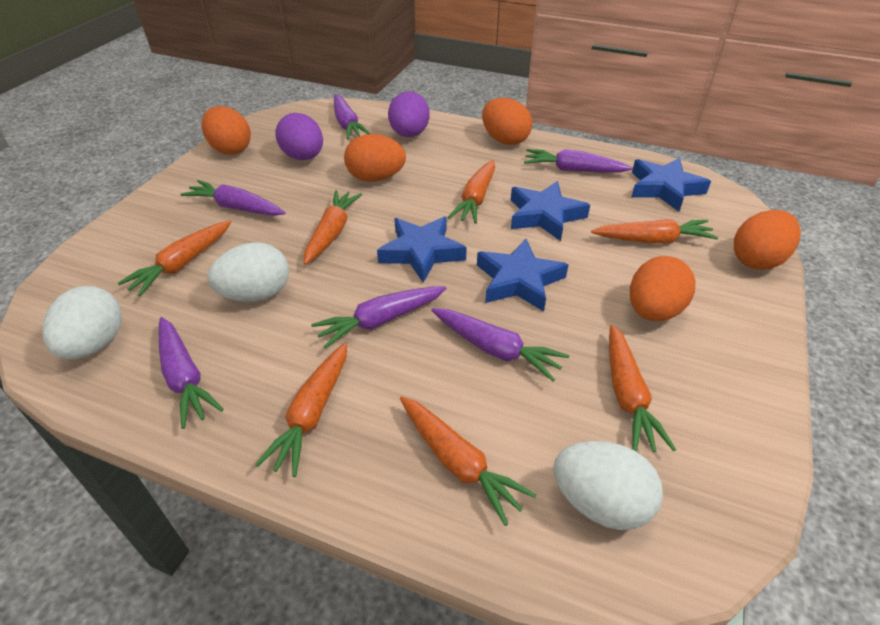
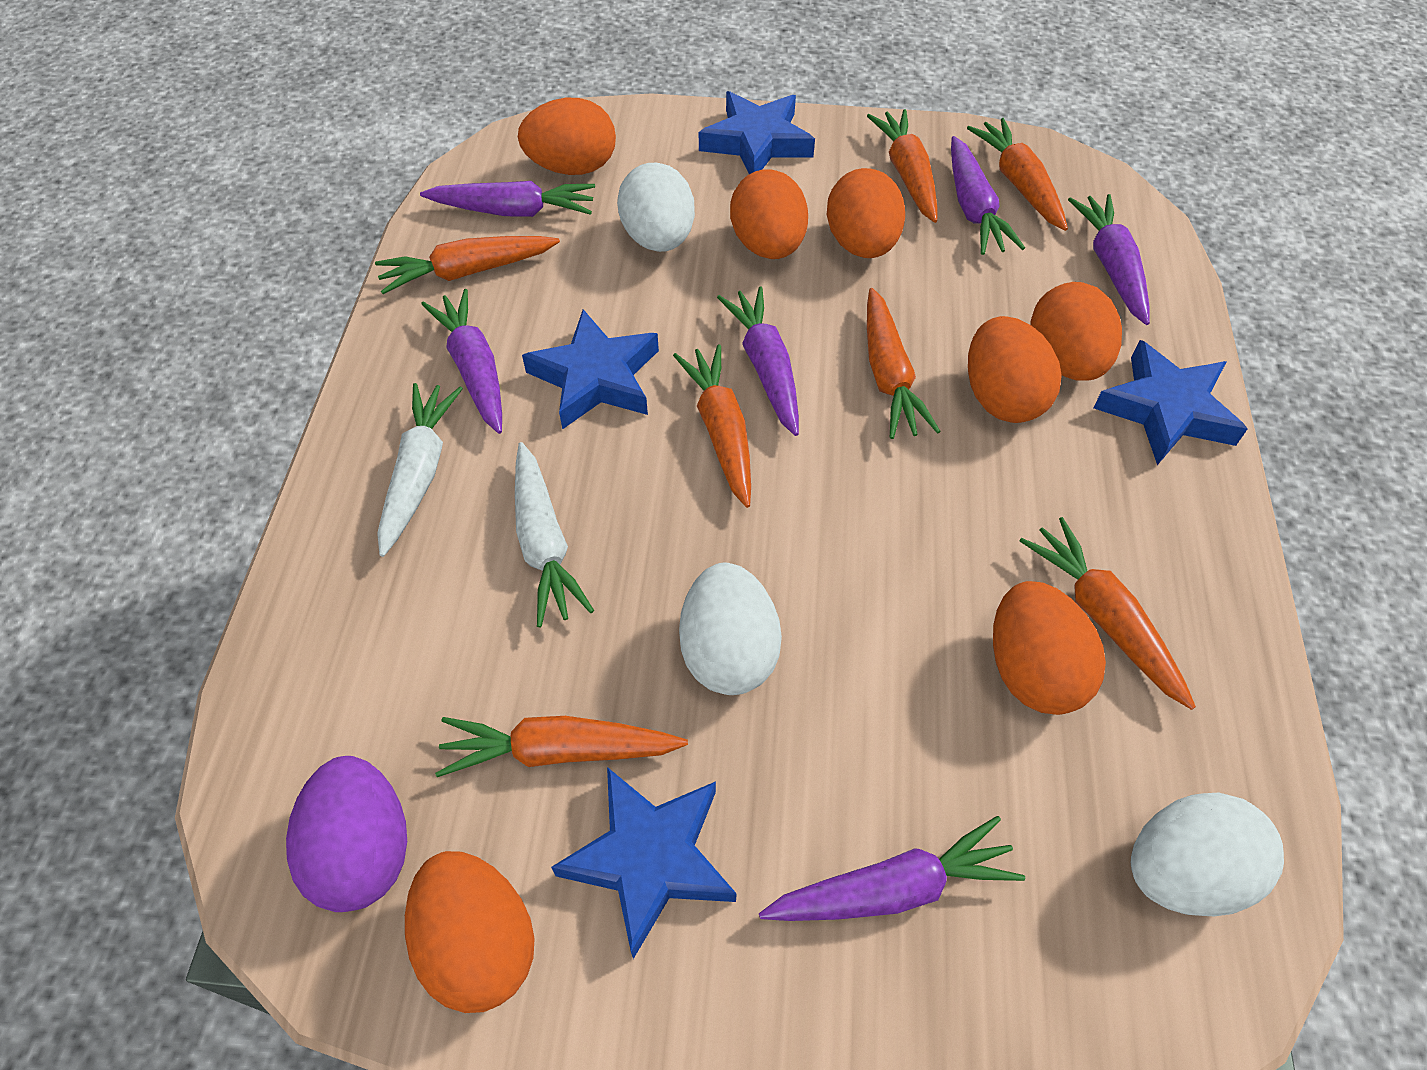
orange egg: [202,106,251,155] [344,134,406,182] [482,98,532,145] [630,256,695,321] [734,210,801,270] = 5 -> [405,851,535,1013] [518,98,616,175] [730,170,808,259] [827,168,905,258] [968,316,1062,423] [993,581,1106,715] [1030,282,1122,381] = 7
purple egg: [275,113,323,160] [388,91,430,137] = 2 -> [286,756,407,912] = 1
white carrot: none = 0 -> [377,383,463,557] [515,442,594,627] = 2

